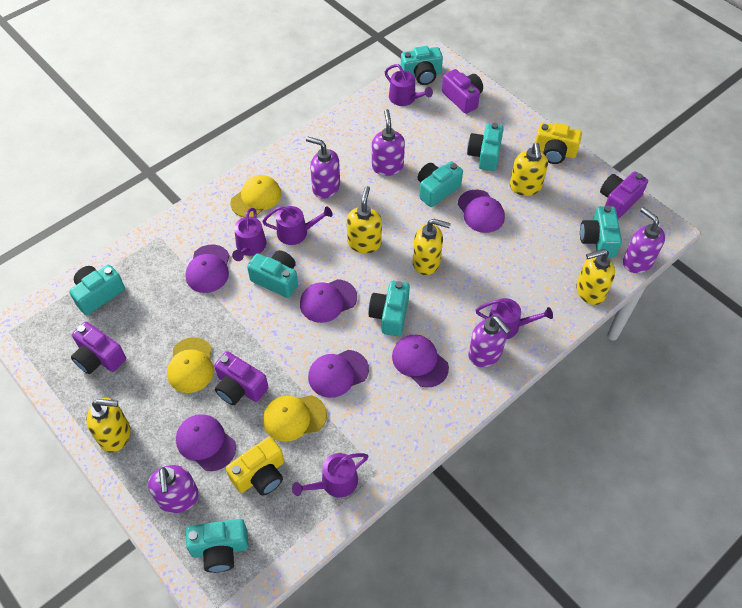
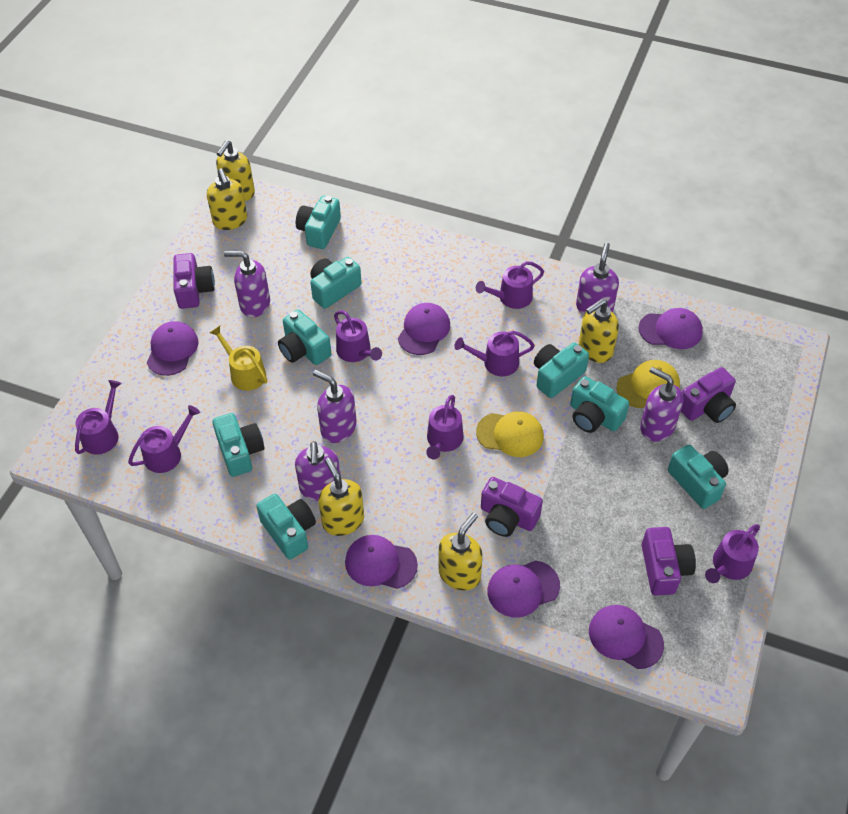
purple watering can: [232,208,267,261] [262,206,333,245] [292,453,368,498] [385,64,433,106] [476,298,553,339] = 5 -> [75,380,122,454] [128,405,200,473] [334,310,382,362] [426,395,464,459] [454,331,535,376] [476,261,544,309] [705,524,760,583] = 7
yellow camera: [226,437,284,496] [535,123,582,164] = 2 -> none = 0
yellow cap: [167,337,214,393] [230,175,281,217] [263,395,327,442] = 3 -> [476,411,544,457] [616,360,680,408] = 2
yellow watering can: none = 0 -> [210,326,267,391] = 1

